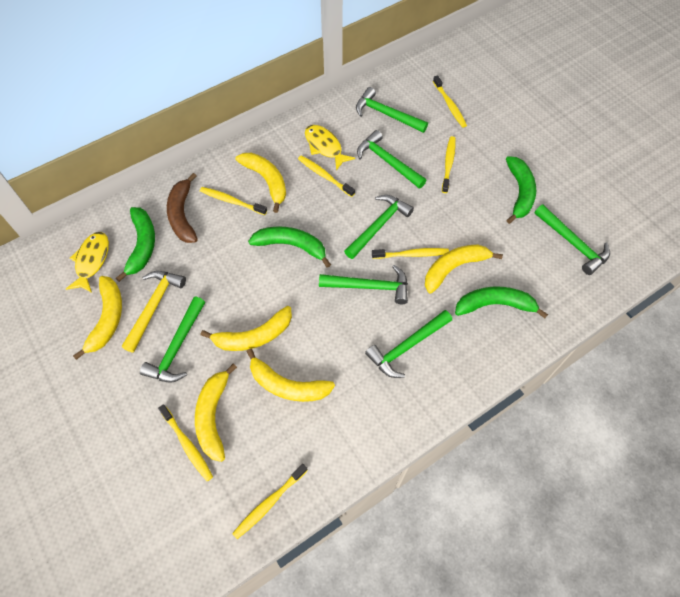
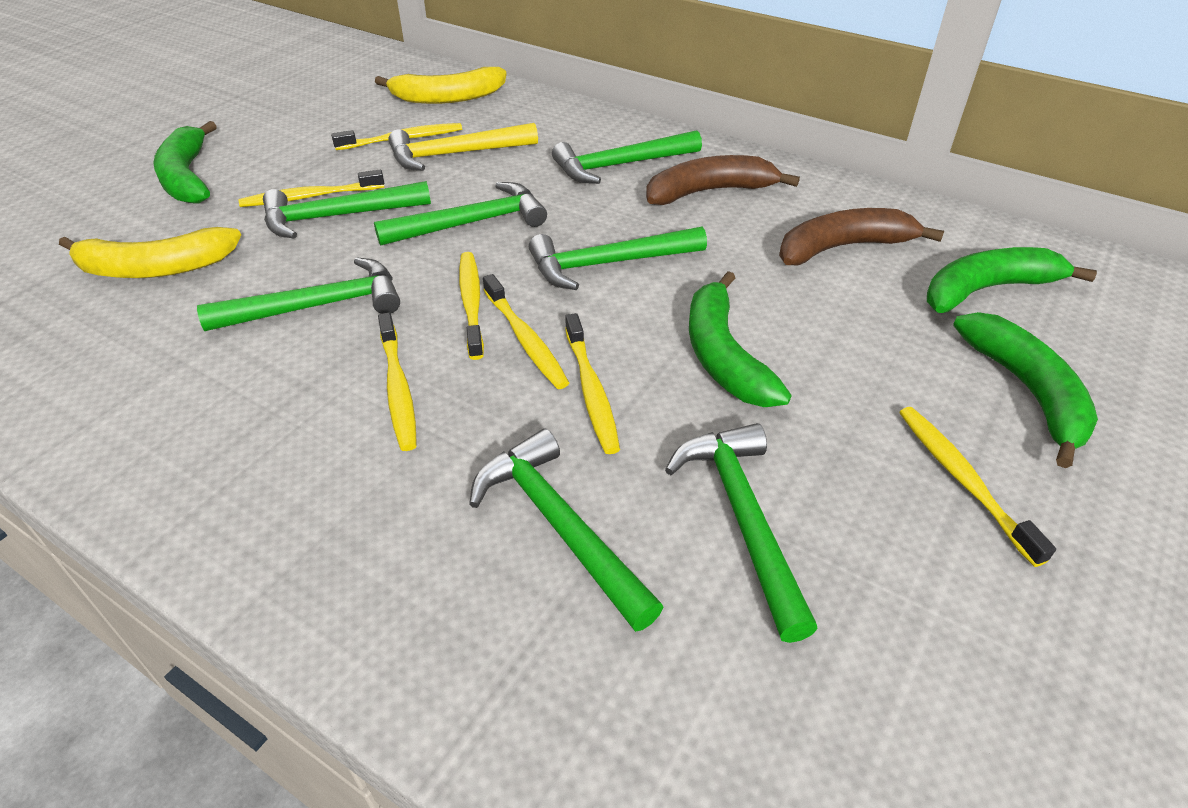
brown banana: [167,173,198,243] = 1 -> [646,155,800,205] [779,208,944,265] = 2
yellow banana: [73,276,122,360] [195,364,237,462] [201,306,292,351] [235,153,286,213] [246,348,335,402] [425,244,503,293] = 6 -> [59,227,241,278] [375,67,507,104] = 2
yellow fish: [66,232,109,293] [305,125,355,171] = 2 -> none = 0

